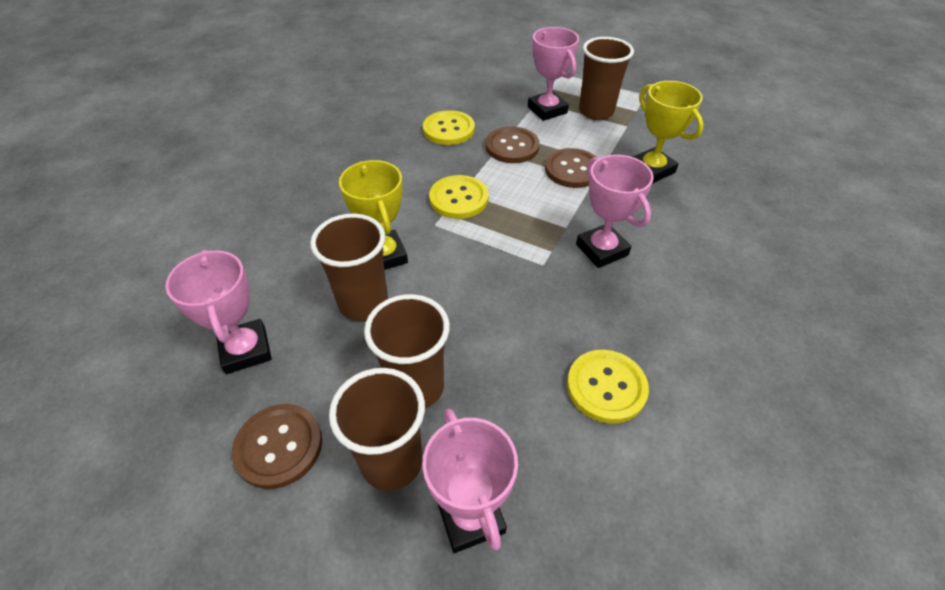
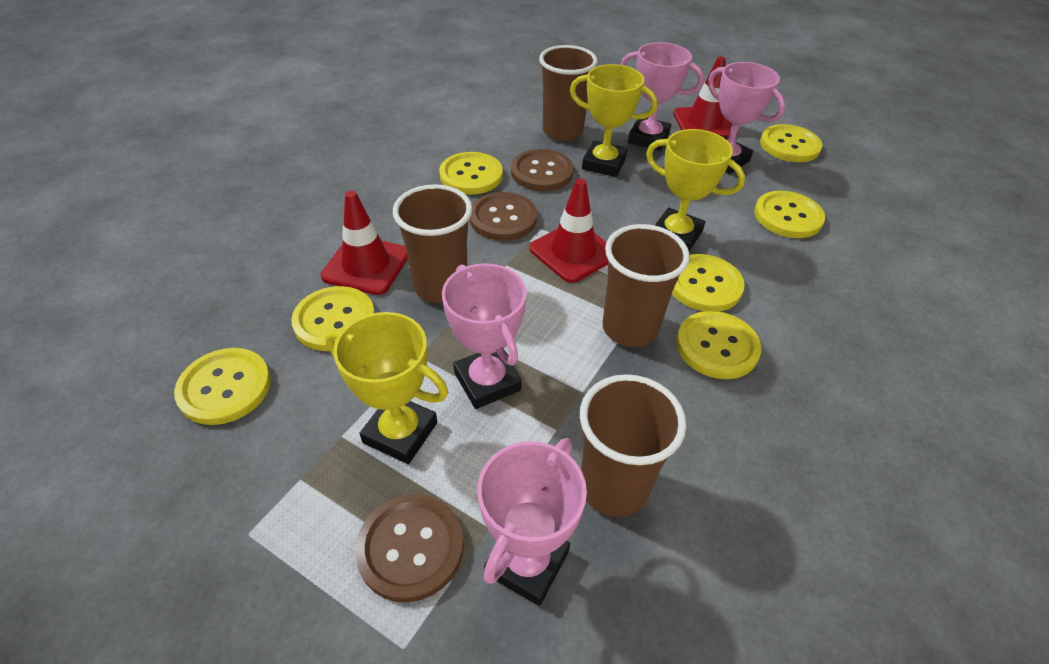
red traffic cone: none = 0 -> [320,191,408,295] [529,179,608,283] [673,57,738,137] = 3
yellow button: [423,110,475,145] [429,175,489,219] [567,350,649,424] = 3 -> [174,348,271,425] [291,286,375,351] [439,152,503,195] [672,254,745,312] [676,311,761,379] [754,191,825,238] [760,124,823,162] = 7
yellow trophy: [339,160,408,270] [633,81,704,184] = 2 -> [325,312,448,464] [570,64,658,177] [646,129,745,252] = 3

